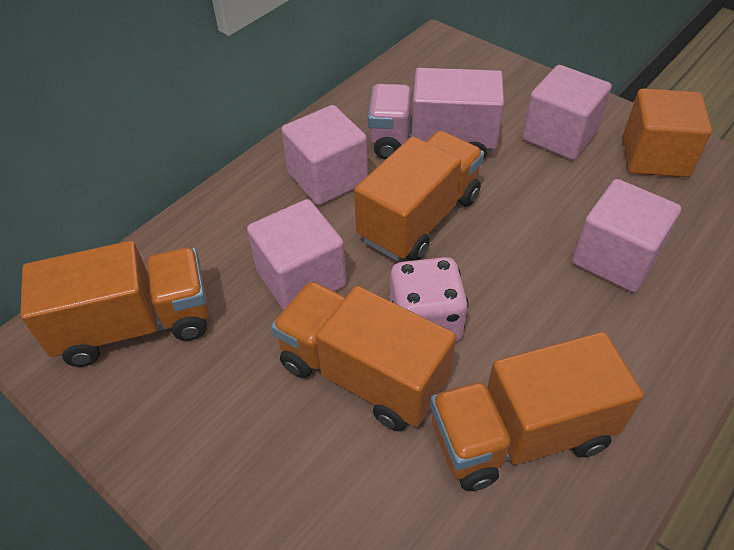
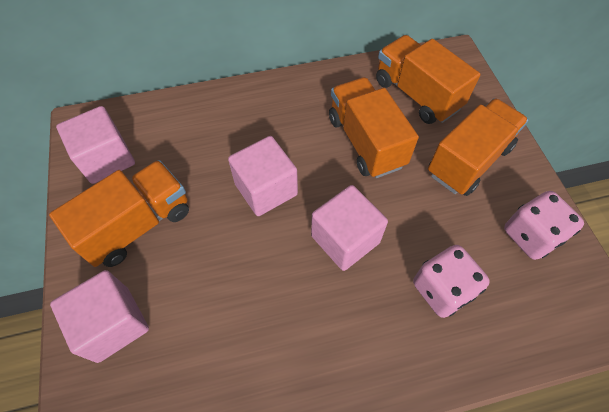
orange cube: [623,89,712,177] = 1 -> none = 0
pink dice: [390,257,468,341] = 1 -> [413,245,490,318] [504,191,584,260] = 2
pink truck: [368,68,504,160] = 1 -> none = 0

